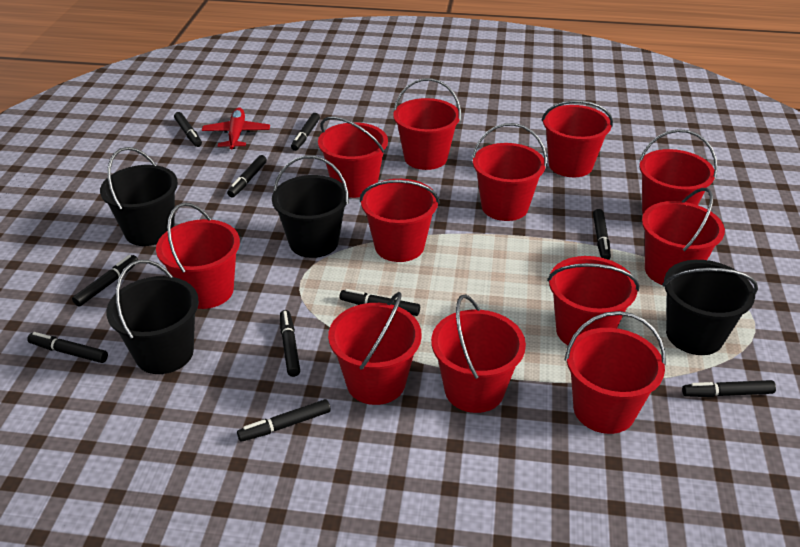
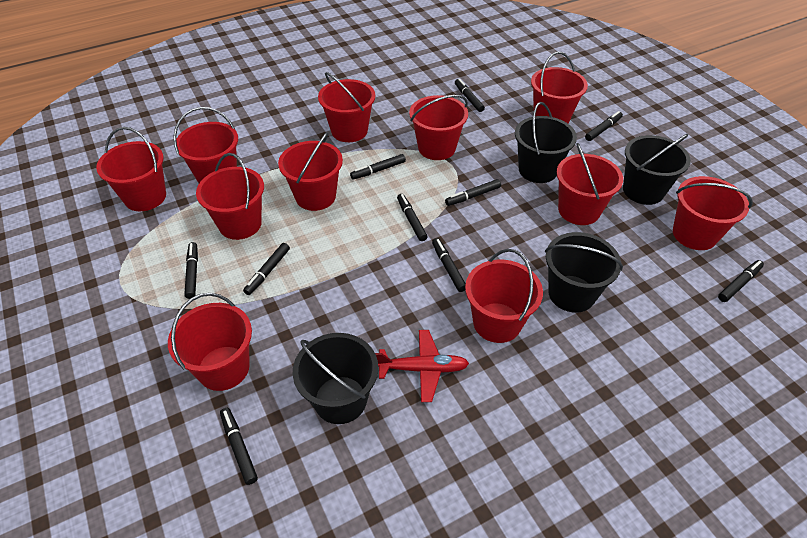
red bucket: [156,203,240,309] [318,117,388,198] [328,292,422,405] [360,179,440,262] [393,78,461,170] [431,294,526,413] [472,123,547,221] [542,100,613,177] [547,256,640,345] [565,311,666,434] [639,129,718,214] [642,188,725,285] = 12 -> [96,127,166,211] [168,293,252,391] [173,107,238,183] [196,153,264,240] [278,132,343,211] [318,72,375,142] [409,95,468,160] [465,249,543,343] [531,52,588,123] [556,143,623,225] [673,176,753,250] = 11

